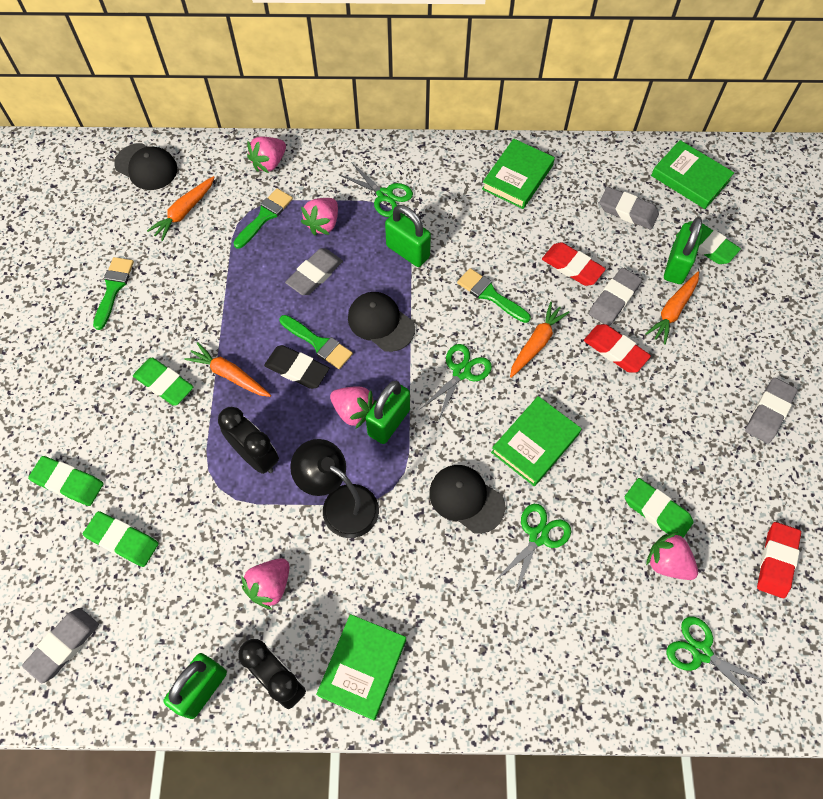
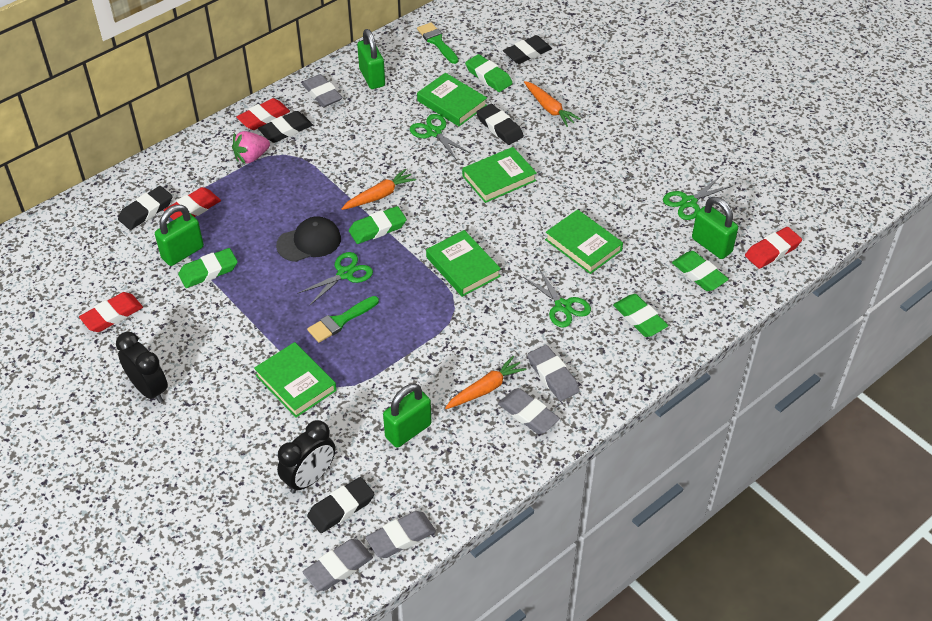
black cap: [114,143,177,190] [348,292,415,352] [429,465,505,534] = 3 -> [276,216,341,262] = 1
black eraser: [264,345,329,389] = 1 -> [118,186,173,230] [258,111,313,143] [307,477,374,533] [476,104,524,145] [503,35,552,64] = 5
black lamp: [290,439,379,538] = 1 -> none = 0
green book: [316,614,406,720] [482,139,555,209] [491,396,582,486] [651,140,734,209] = 4 -> [254,342,337,418] [417,73,487,126] [426,230,501,297] [462,147,537,203] [545,209,623,274] = 5
green brush: [93,257,134,330] [233,188,293,249] [280,315,353,369] [457,268,531,323] = 4 -> [307,296,379,343] [417,22,458,64] = 2
orange carrot: [147,176,215,241] [184,342,271,397] [510,302,570,378] [645,272,699,345] = 4 -> [341,169,416,210] [445,356,527,409] [524,81,581,127] = 3
pink strawberry: [241,558,289,610] [247,136,286,173] [301,198,338,235] [330,386,376,429] [646,532,698,580] = 5 -> [232,131,270,164] = 1
red eraser: [542,242,606,286] [584,324,651,373] [757,522,801,598] = 3 -> [79,292,143,332] [163,187,221,220] [236,98,290,130] [745,227,802,269] = 4

